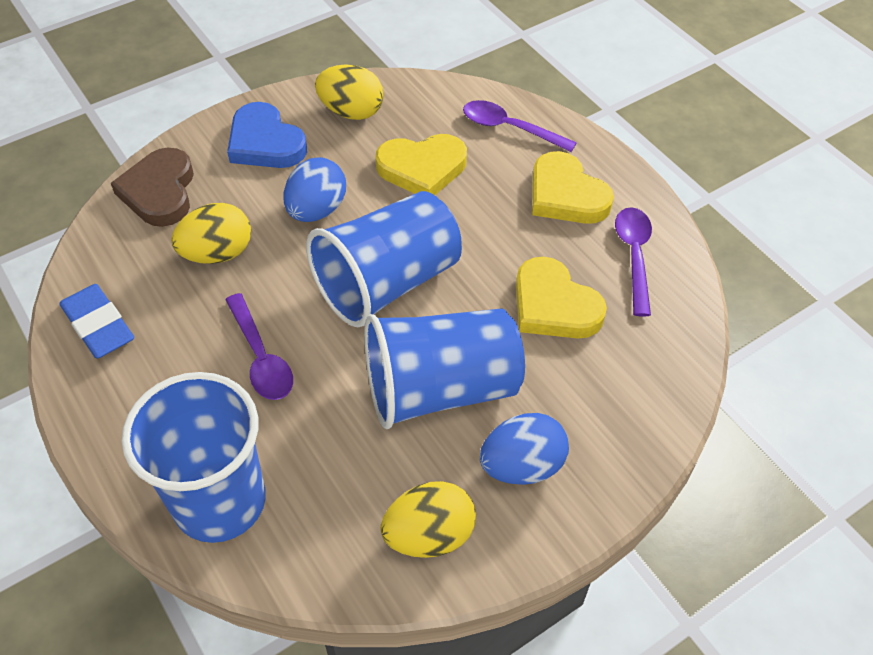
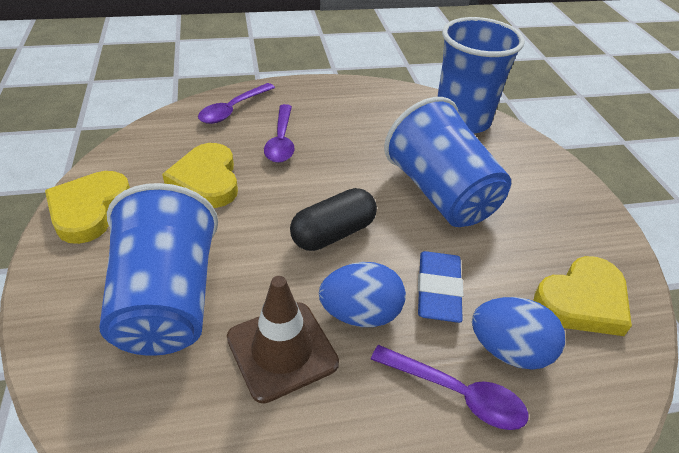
black capsule: none = 0 -> [290,188,377,251] = 1
blue heart: [227,102,307,168] = 1 -> none = 0
brown heart: [111,148,194,227] = 1 -> none = 0
brown traffic cone: none = 0 -> [227,276,339,403] = 1
yellow egg: [171,203,251,264] [315,64,384,120] [381,481,476,558] = 3 -> none = 0

